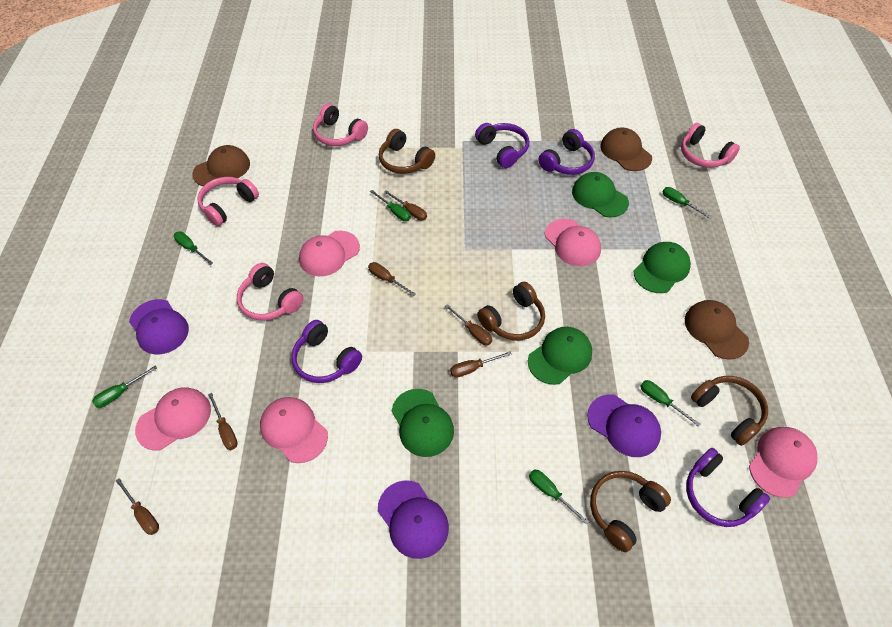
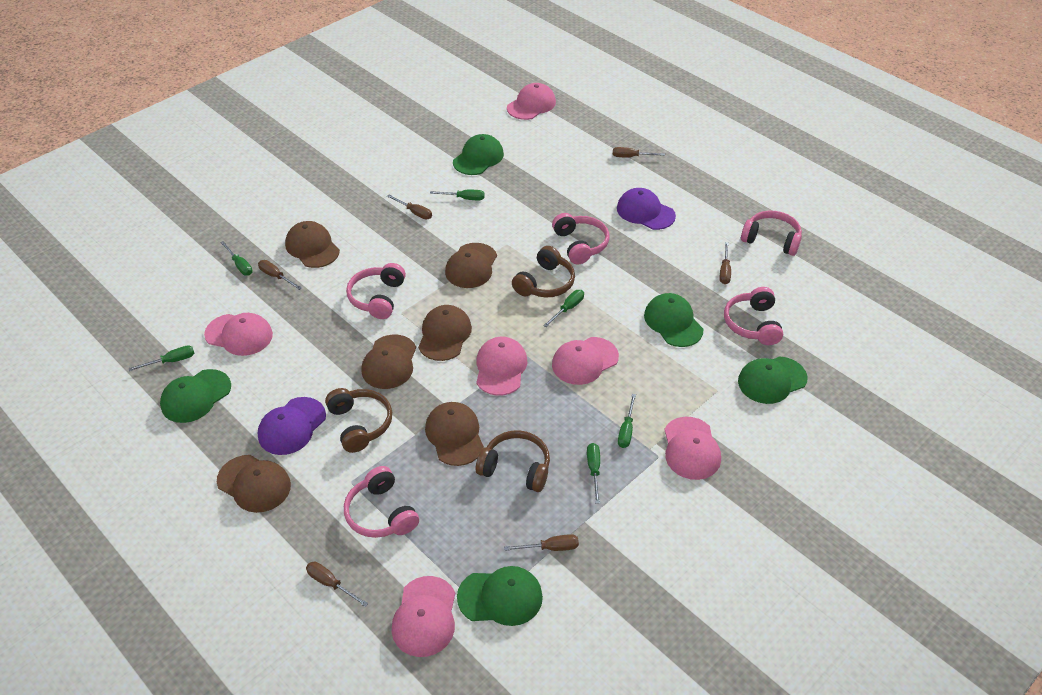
brown cap: [192,145,250,186] [600,127,652,171] [685,300,749,360] = 3 -> [217,455,291,513] [285,221,340,268] [361,334,416,389] [418,305,472,361] [425,402,484,466] [445,243,497,288] = 6
brown headphones: [379,129,435,174] [477,282,545,340] [590,471,671,552] [691,376,768,446] = 4 -> [325,388,392,453] [476,430,550,492] [512,246,575,297] = 3
green cap: [392,389,454,457] [528,327,592,385] [572,172,629,217] [634,242,691,293] = 4 -> [160,369,231,423] [453,134,504,175] [457,566,543,626] [644,293,703,347] [738,356,808,404] = 5
pink cap: [135,387,211,451] [260,397,328,463] [299,231,360,276] [545,219,601,266] [749,427,817,498] = 5 -> [204,313,273,356] [392,576,455,657] [476,337,527,396] [507,83,556,120] [552,337,619,385] [664,417,721,480] = 6
pink headphones: [198,177,259,226] [237,263,303,321] [313,104,368,146] [681,123,740,168] = 4 -> [344,466,419,538] [346,263,406,319] [552,213,609,264] [724,287,783,345] [741,211,802,256] = 5
purple cap: [129,299,189,354] [378,480,449,559] [587,394,661,457] = 3 -> [258,397,326,455] [617,188,676,230] = 2
purple headphones: [291,320,362,383] [475,123,529,168] [538,129,595,175] [686,448,770,527] = 4 -> none = 0

